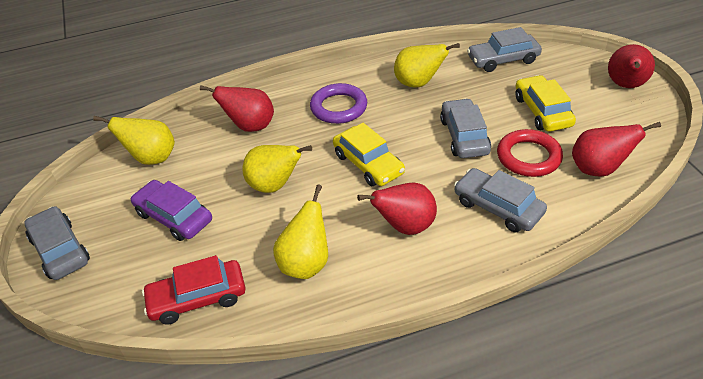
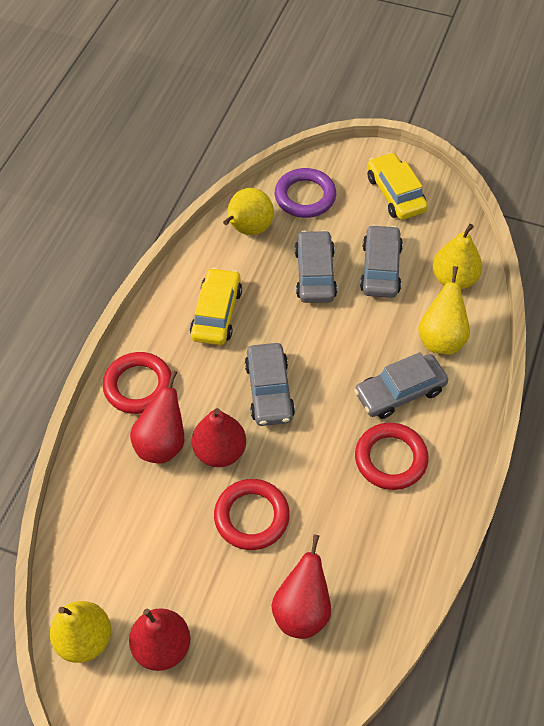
purple car: [131,180,212,241] = 1 -> none = 0
red car: [142,255,246,324] = 1 -> none = 0
red ring: [497,129,563,177] = 1 -> [103,352,171,414] [214,479,290,550] [355,423,429,490] = 3

